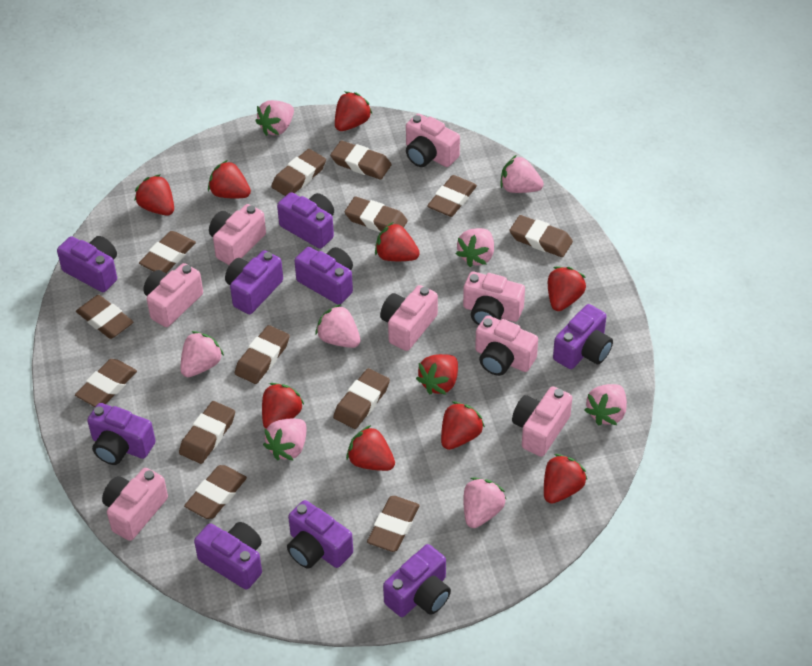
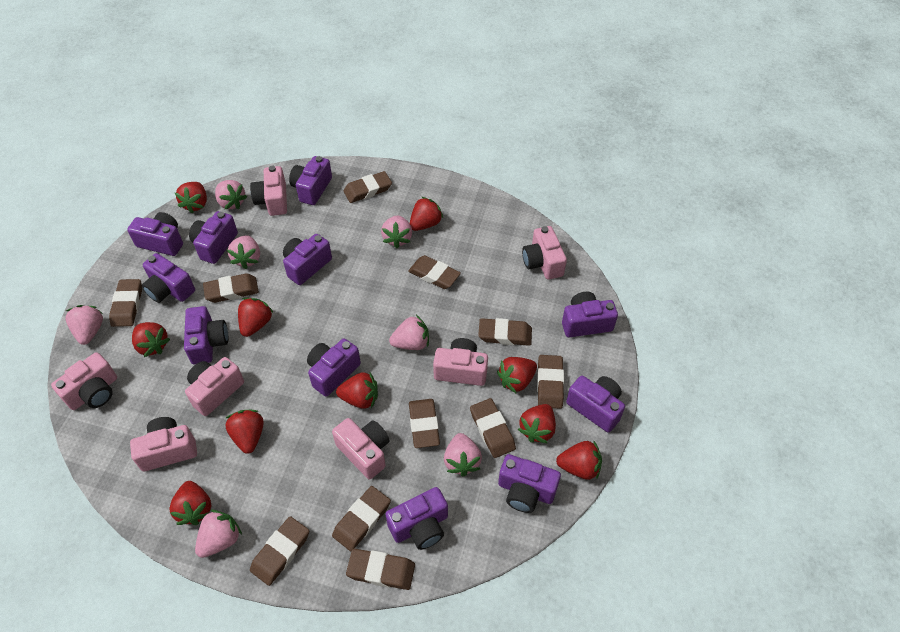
brown eraser: [75,359,137,407] [76,295,133,339] [139,231,196,273] [179,401,235,464] [184,465,247,519] [235,325,290,384] [271,149,326,196] [330,141,392,179] [333,368,390,429] [345,196,408,232] [367,496,420,552] [427,175,477,217] [509,215,573,257] = 13 -> [109,279,142,327] [203,273,259,303] [250,516,309,586] [332,486,391,551] [343,171,392,203] [346,549,415,590] [408,255,461,289] [409,399,440,448] [470,398,516,458] [478,318,532,346] [537,355,564,409] = 11
pink camera: [102,468,168,541] [143,263,203,327] [209,204,266,265] [380,285,438,351] [406,114,460,167] [463,271,525,325] [475,315,538,376] [512,386,572,457] = 8 -> [51,352,117,410] [130,417,197,471] [185,357,244,416] [250,166,287,216] [332,418,390,480] [433,338,488,386] [522,226,567,280] = 7
pink strawberry: [180,331,224,377] [255,100,294,136] [263,419,306,461] [315,304,360,348] [456,228,494,267] [463,477,506,528] [500,155,544,193] [585,384,627,426] = 8 -> [66,305,103,345] [195,510,242,558] [215,180,247,209] [227,235,260,269] [381,215,412,248] [389,315,429,350] [444,433,482,477] = 7
purple camera: [57,236,117,292] [87,403,156,465] [194,522,262,590] [225,250,283,314] [277,192,334,249] [287,500,353,569] [294,247,353,305] [383,544,451,617] [553,304,613,369] = 9 -> [127,212,183,256] [142,253,195,303] [184,306,229,365] [189,211,238,264] [283,234,332,285] [289,156,332,205] [307,338,361,397] [386,487,448,550] [498,454,561,513] [562,292,618,338] [566,376,625,432] = 11

